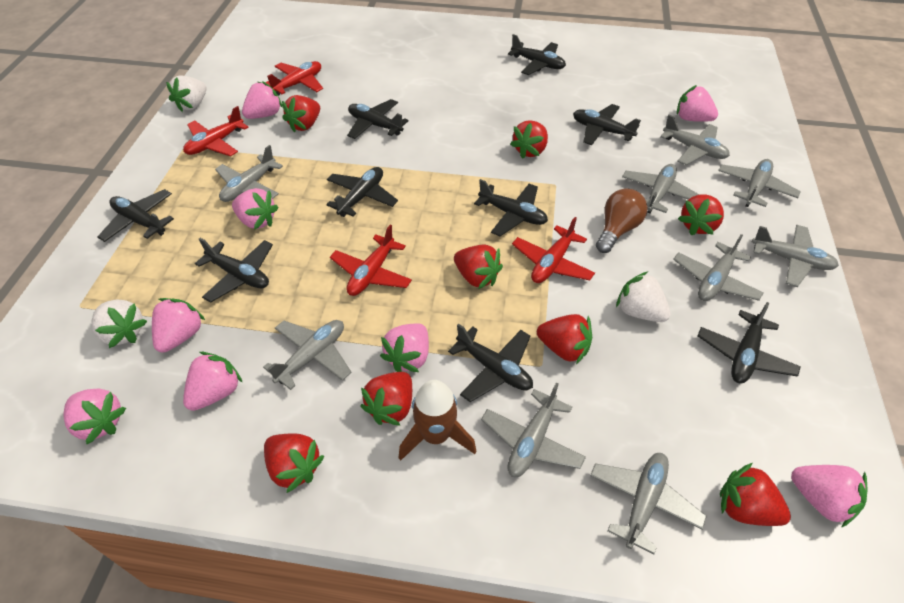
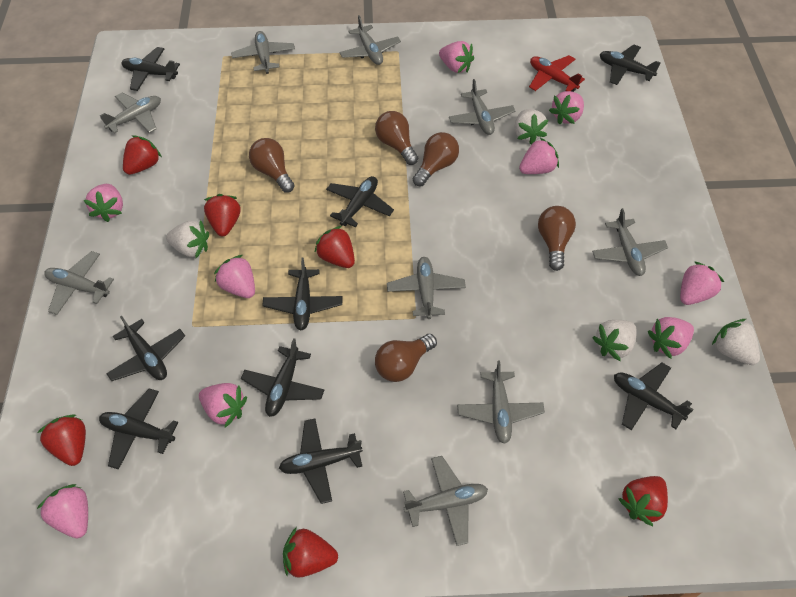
brown light bulb: [596,188,647,253] = 1 -> [249,138,295,193] [375,111,418,165] [375,334,437,382] [413,132,459,186] [538,206,576,271] = 5
brown rocket: [399,380,476,461] = 1 -> none = 0
pink strawberry: [63,388,126,444] [152,298,206,353] [183,352,243,411] [232,188,278,230] [242,81,283,119] [380,323,429,372] [677,85,718,122] [791,465,868,528] = 8 -> [37,484,88,538] [84,184,123,222] [199,383,247,427] [214,255,255,298] [439,41,474,73] [519,137,559,174] [549,91,584,124] [648,317,694,359] [680,261,724,305] = 9
red plane: [183,106,249,156] [265,61,323,96] [330,225,412,296] [512,217,595,283] = 4 -> [529,55,585,92] = 1
red strawberry: [264,433,324,493] [282,95,320,133] [360,372,412,426] [454,245,503,289] [510,120,548,159] [537,314,592,364] [678,194,724,235] [720,463,791,526] = 8 -> [37,414,86,466] [123,135,162,175] [204,194,240,236] [283,527,338,578] [314,226,355,268] [619,476,668,526] = 6
white strawberry: [92,299,147,348] [166,75,207,112] [616,272,671,322] = 3 -> [166,220,209,258] [514,109,548,145] [592,320,637,361] [712,319,760,365] = 4

